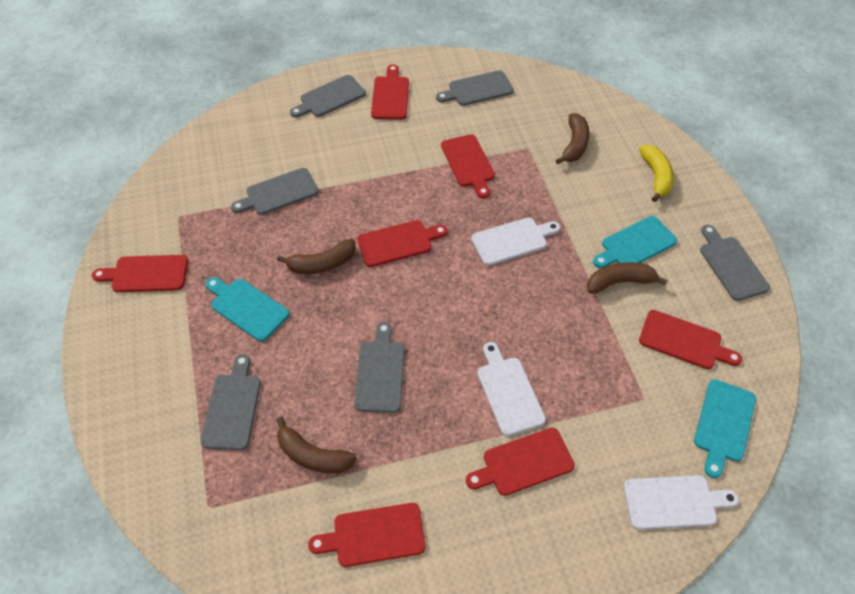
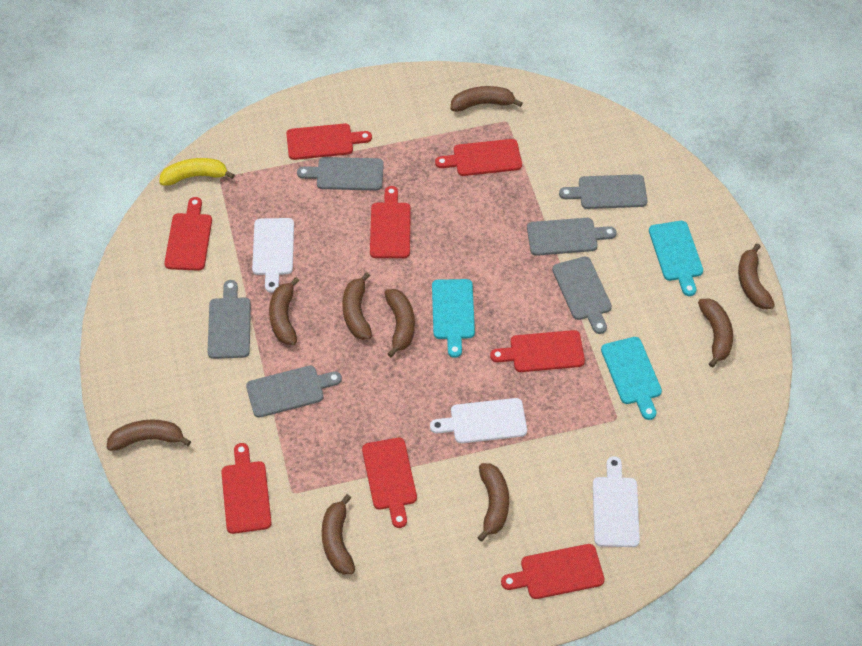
brown banana: [276,417,357,473] [277,239,356,274] [556,113,589,164] [587,262,668,294] = 4 -> [107,419,191,451] [269,277,299,345] [322,494,355,575] [342,272,372,340] [385,289,415,357] [451,86,523,112] [477,463,509,542] [698,298,733,368] [738,243,775,309] = 9
red cutting board: [92,255,188,292] [308,503,426,567] [357,220,448,267] [371,64,409,120] [441,134,495,198] [466,428,575,496] [639,310,742,369] = 7 -> [164,197,212,271] [221,443,272,534] [286,123,372,160] [362,438,417,528] [370,186,411,258] [435,139,522,176] [490,330,585,372] [501,544,605,599] = 8

